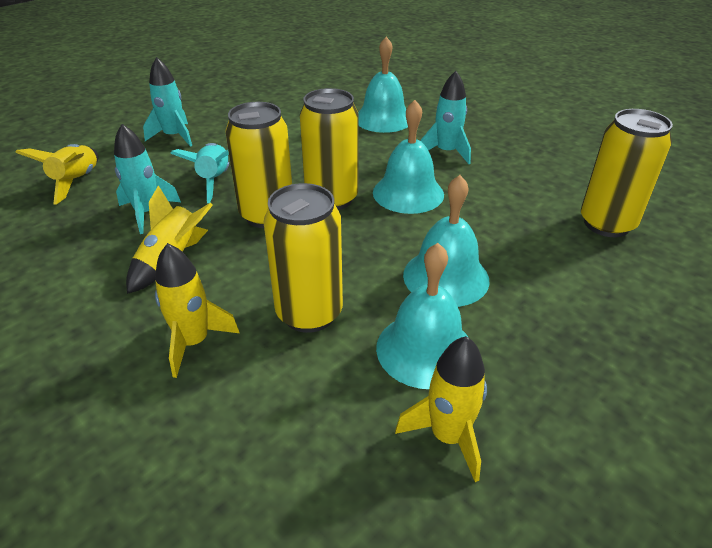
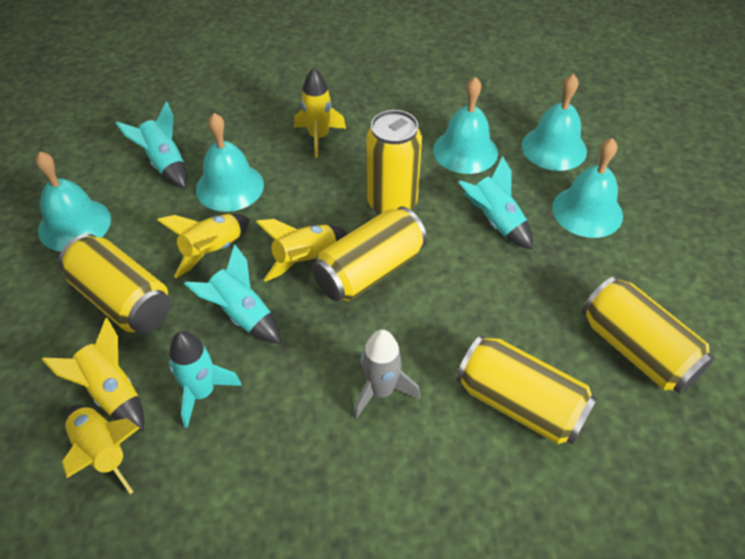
grey rocket: none = 0 -> [354,329,420,419] = 1
turquoise bell: [358,37,408,133] [373,100,444,214] [376,243,469,389] [403,175,489,307] = 4 -> [36,152,111,252] [196,113,264,212] [433,77,498,174] [522,74,587,171] [552,138,623,238] = 5
yellow can: [226,102,292,228] [263,183,343,333] [300,88,359,210] [581,109,673,237] = 4 -> [59,234,171,333] [312,207,427,302] [366,110,422,214] [456,335,597,444] [582,276,714,394] = 5
yellow rocket: [15,144,98,205] [126,185,213,294] [155,243,240,378] [395,336,487,482] = 4 -> [42,318,144,431] [62,405,139,494] [157,214,250,278] [256,219,347,282] [294,68,346,158] = 5

